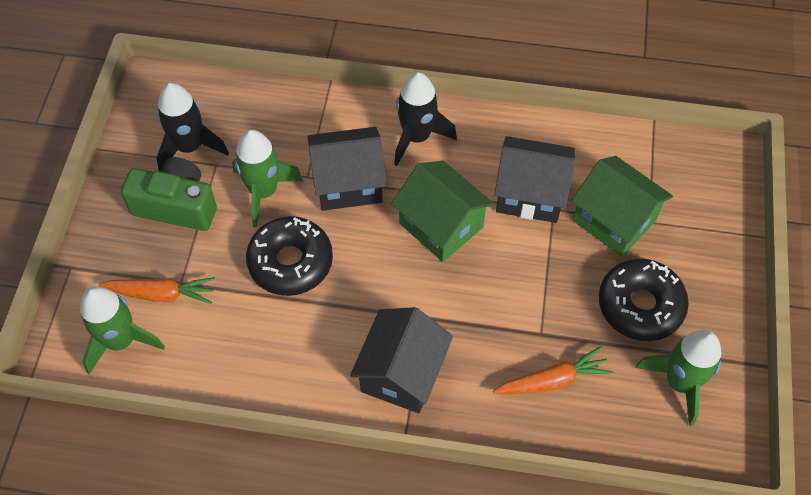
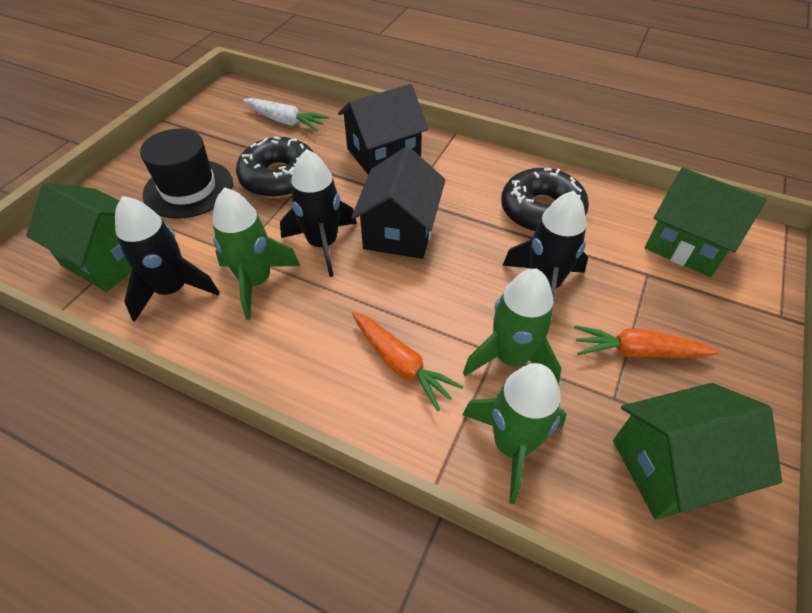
black hat: none = 0 -> [140,129,233,219] = 1
black house: [308,127,387,211] [350,307,453,413] [494,136,575,223] = 3 -> [338,84,428,175] [351,146,445,259] = 2
black rocket: [157,83,229,171] [394,72,457,166] = 2 -> [115,196,220,322] [280,149,357,277] [502,191,588,305] = 3
green camera: [121,157,217,231] = 1 -> none = 0
green house: [391,161,494,262] [571,156,673,257] = 2 -> [26,183,132,292] [613,383,782,520] [645,167,767,277] = 3
white carrot: none = 0 -> [243,98,329,131] = 1

